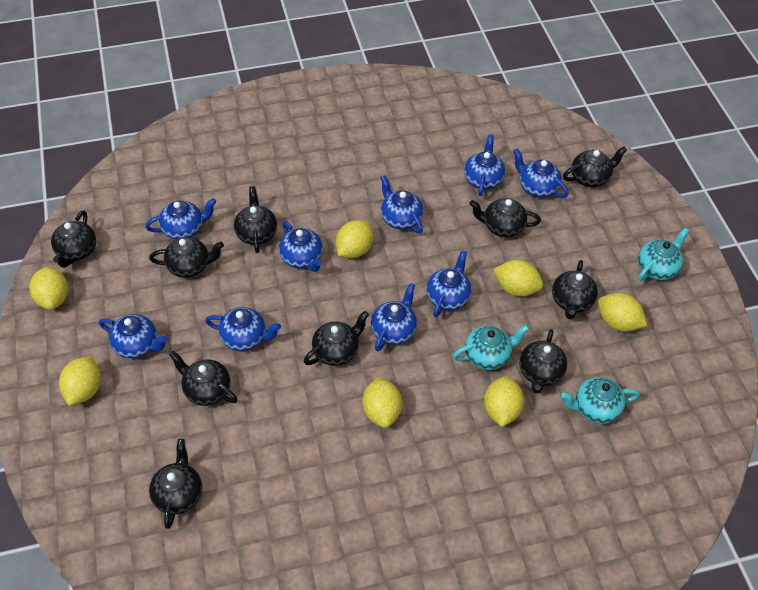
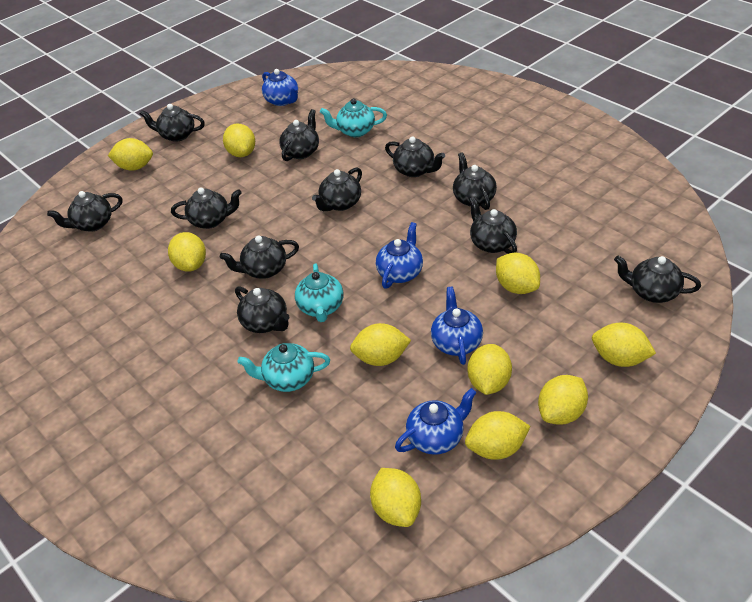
black teapot: [51,210,96,268] [149,237,224,278] [149,439,202,529] [169,351,237,406] [234,186,277,253] [304,311,369,366] [469,198,541,237] [519,329,567,394] [552,260,598,319] [563,147,627,187] = 10 -> [47,191,122,232] [140,104,205,142] [171,187,242,229] [220,235,299,279] [235,286,290,333] [279,109,319,161] [312,167,362,211] [385,136,445,177] [453,153,497,210] [469,197,517,254] [614,256,701,303] = 11
blue teapot: [99,314,167,358] [145,198,216,240] [205,307,281,351] [279,221,323,272] [371,283,417,351] [380,175,423,234] [426,250,471,317] [464,134,505,196] [513,149,569,198] = 9 -> [262,69,298,106] [376,222,423,289] [395,388,476,455] [431,287,483,365] = 4
yellow lemon: [29,267,68,310] [59,356,101,406] [336,220,373,258] [362,377,402,428] [484,376,524,427] [493,260,543,297] [598,293,647,332] = 7 -> [108,138,153,171] [168,232,206,272] [223,123,255,157] [350,323,411,366] [370,468,421,527] [465,411,530,460] [468,344,512,395] [496,253,540,294] [538,375,588,425] [592,323,656,367] = 10

